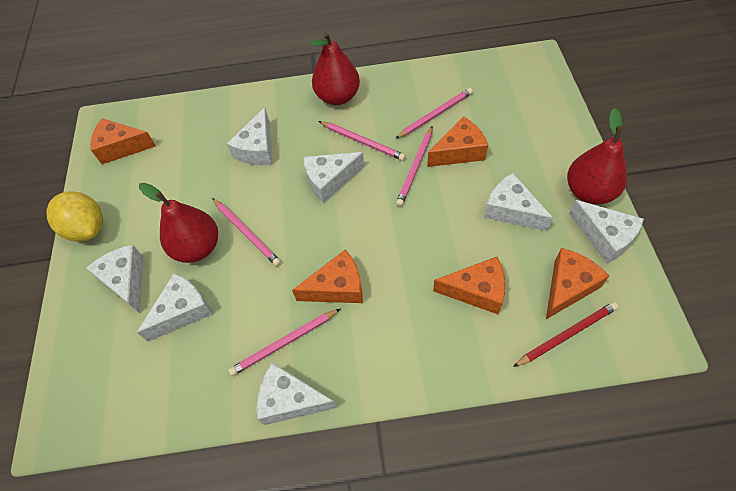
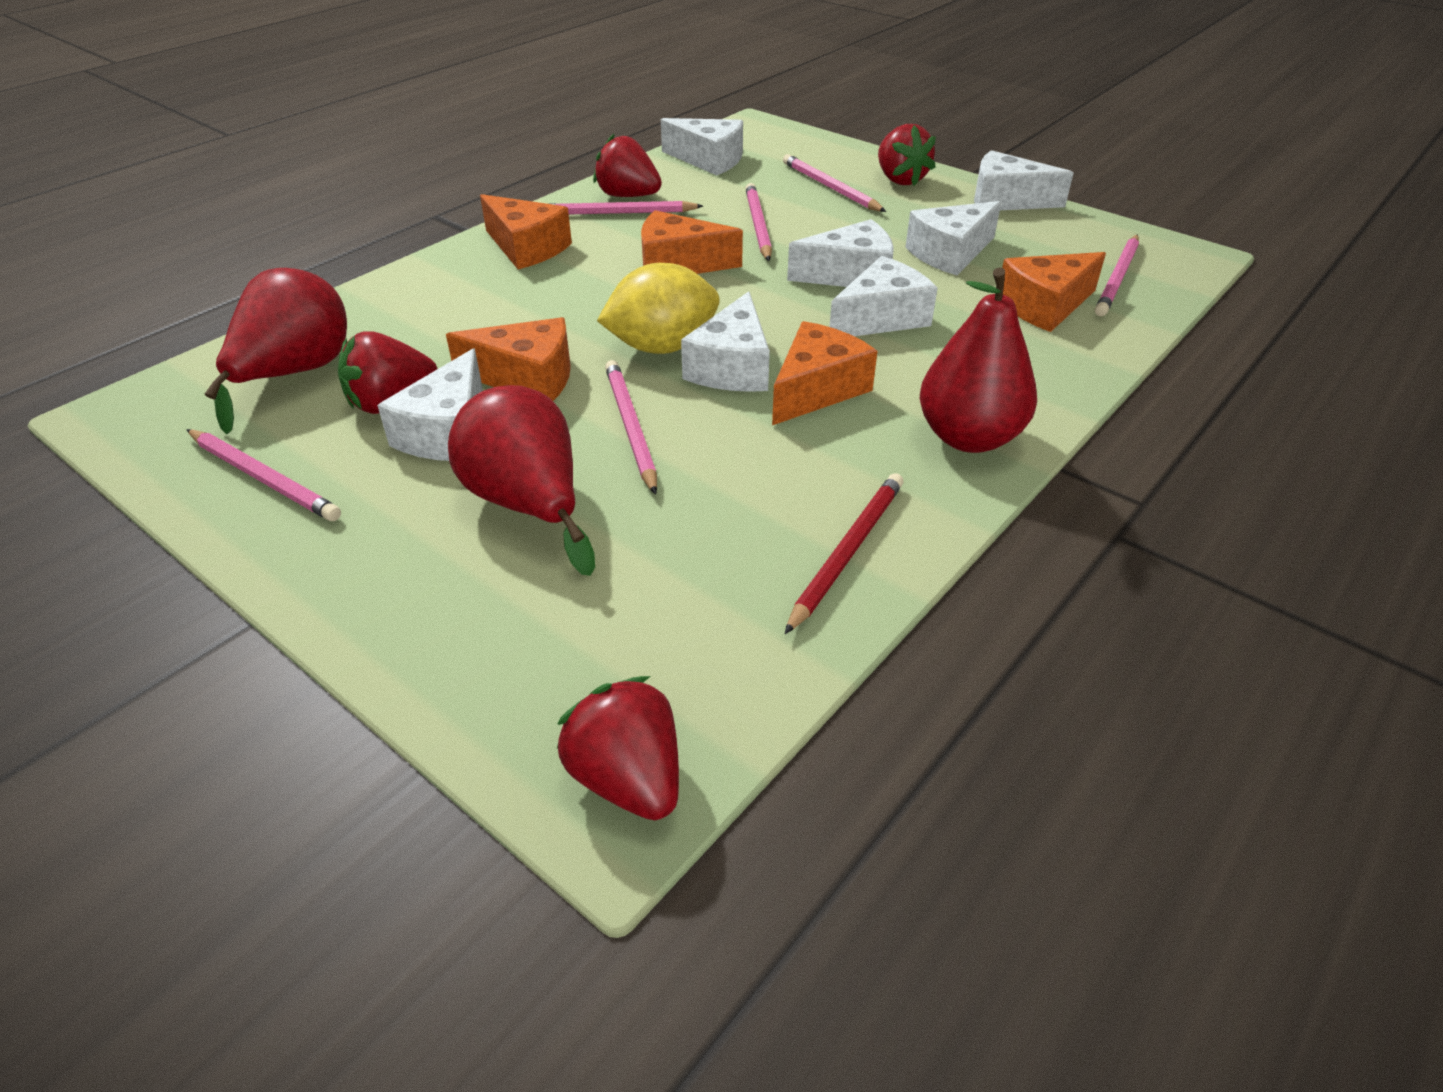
pink pencil: [212,198,281,266] [228,309,340,376] [319,121,406,161] [395,88,473,139] [396,126,433,207] = 5 -> [186,429,341,521] [548,201,703,214] [605,360,657,495] [745,183,772,261] [783,154,886,212] [1095,235,1139,316] = 6
red strawberry: none = 0 -> [338,331,437,414] [557,676,679,820] [593,134,662,197] [878,124,936,186] = 4

